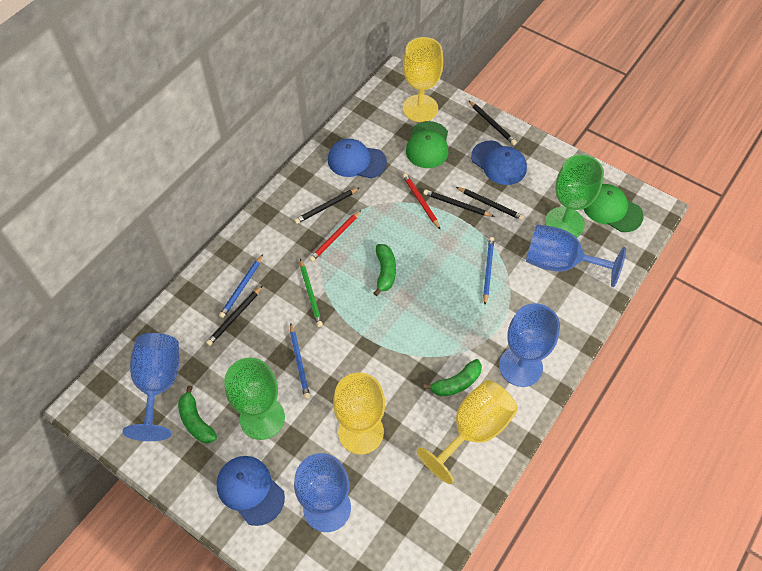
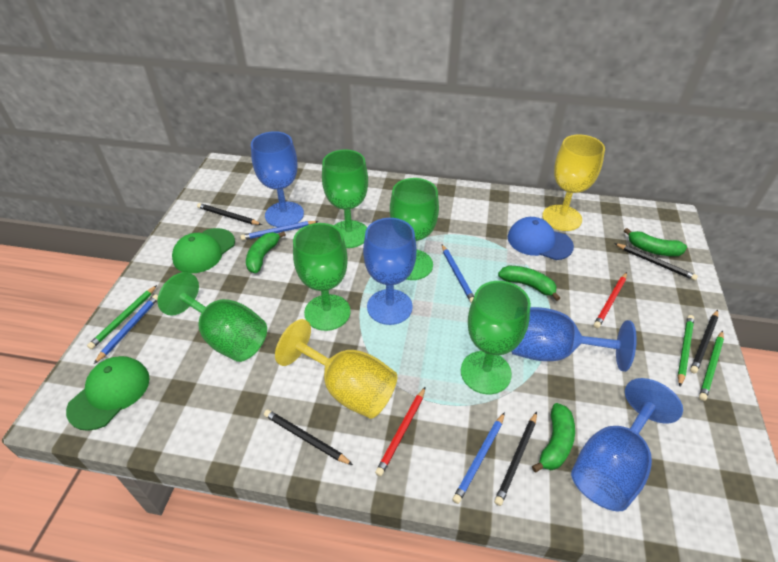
blue cap: [217,456,285,526] [328,139,387,178] [471,140,527,185] = 3 -> [508,217,574,260] = 1
blue pencil: [219,254,263,318] [290,323,310,399] [483,237,494,305] = 3 -> [94,294,158,364] [240,221,319,240] [442,245,474,303] [452,412,505,504] = 4
green banana: [178,385,217,443] [374,244,396,296] [423,359,482,397] = 3 -> [246,231,286,273] [498,266,560,301] [532,403,575,472] [624,228,687,256] = 4
green goblet: [224,357,285,440] [545,155,604,238] = 2 -> [158,272,267,362] [293,223,351,331] [322,149,368,248] [390,178,439,280] [461,281,531,394] = 5
green pencil: [300,259,323,327] = 1 -> [87,285,157,350] [678,315,694,386] [699,330,724,401] = 3
yellow goblet: [333,373,385,454] [403,37,443,122] [417,380,518,484] = 3 -> [275,319,397,419] [542,135,605,231] = 2

